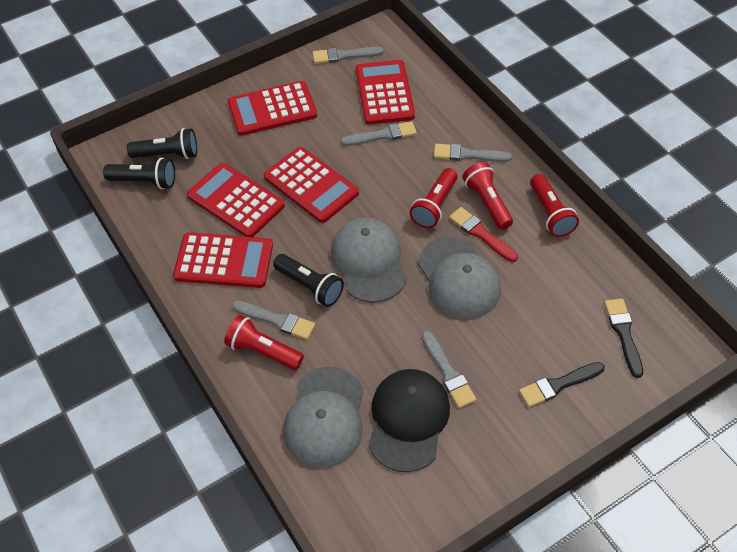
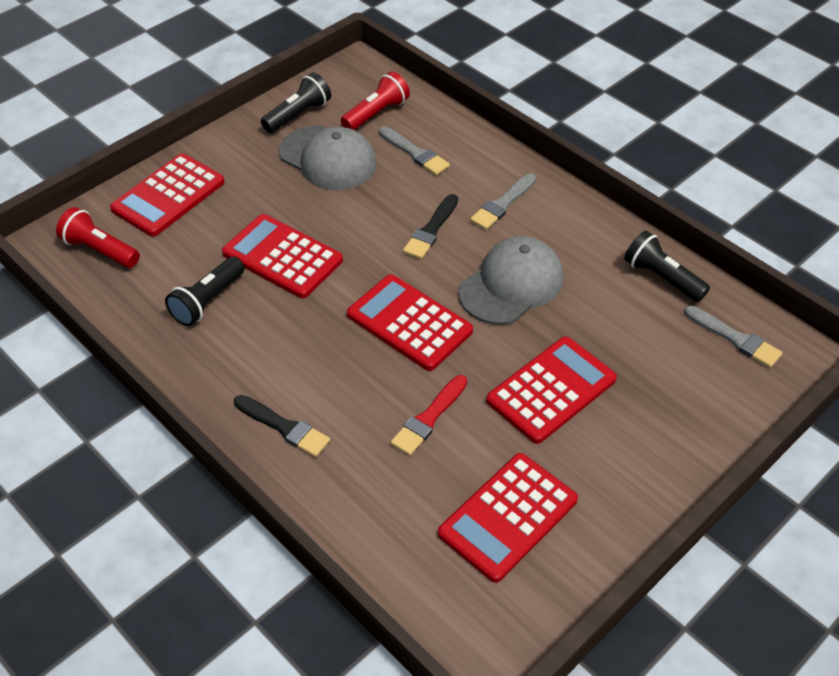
black cap: [369,369,450,472] = 1 -> none = 0
grey brush: [232,300,315,340] [312,47,384,64] [341,121,417,146] [422,331,476,408] [434,144,512,162] = 5 -> [379,126,450,175] [470,173,536,230] [684,306,782,368] = 3
grey cap: [283,367,363,468] [331,218,407,303] [418,237,501,319] = 3 -> [279,125,376,190] [458,236,564,325] = 2
red flashlight: [224,315,304,370] [410,168,457,228] [462,162,513,230] [530,174,579,237] = 4 -> [56,207,140,268] [341,71,410,130] = 2

